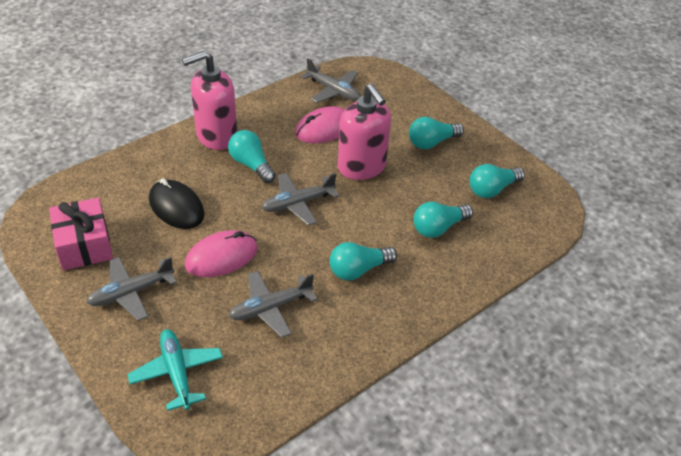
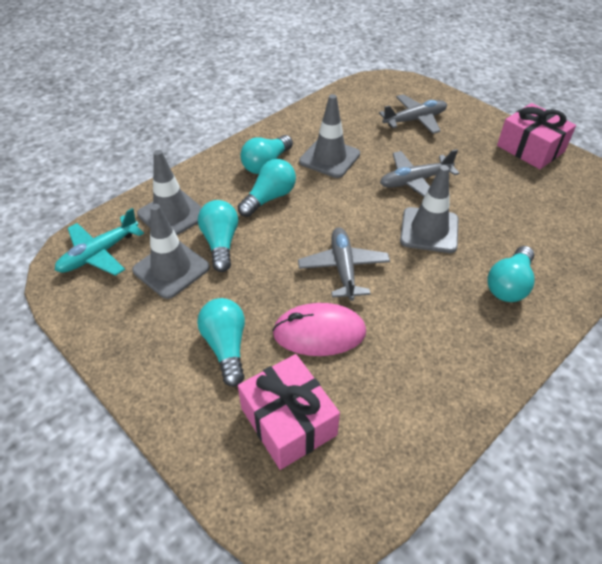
black mouse: [149,178,205,229] = 1 -> none = 0
grey plane: [86,257,177,321] [229,271,317,338] [262,173,339,225] [301,58,360,103] = 4 -> [298,227,390,301] [379,94,447,134] [380,149,459,197] = 3
grey traffic cone: none = 0 -> [132,204,210,299] [137,150,202,235] [299,94,360,178] [400,165,458,253] = 4
pink gift: [49,198,113,270] = 1 -> [238,354,340,470] [497,103,576,169] = 2
pink mouse: [185,230,258,277] [295,106,345,143] = 2 -> [272,303,366,356] = 1
pink soap dispenser: [182,51,237,150] [338,84,391,180] = 2 -> none = 0

